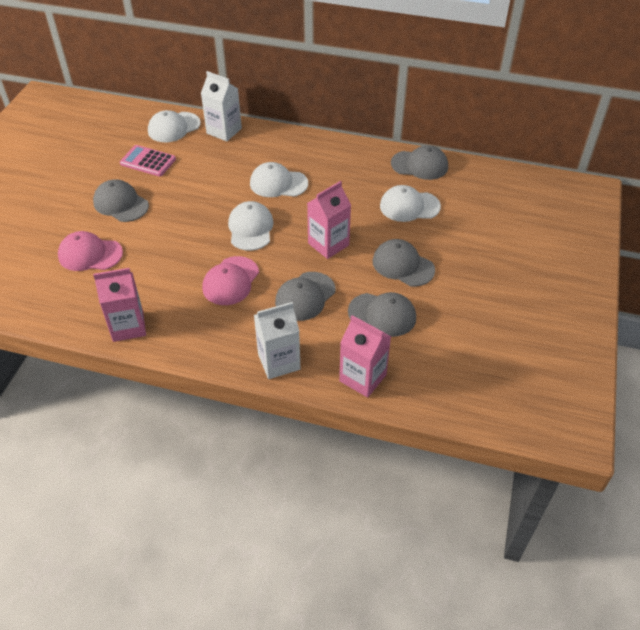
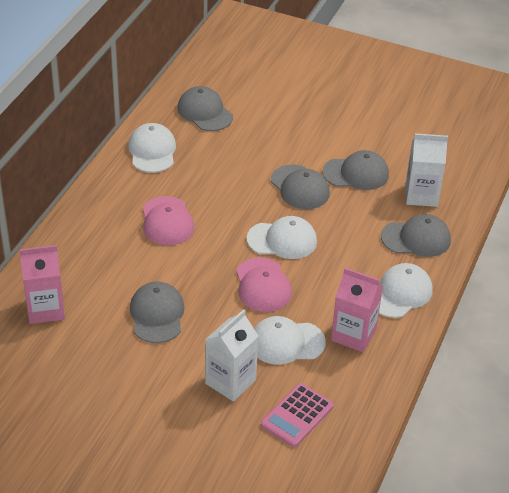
pink carton: [93,268,146,342] [307,181,351,259] [339,315,391,398] = 3 -> [19,245,65,324] [331,267,383,352] = 2

